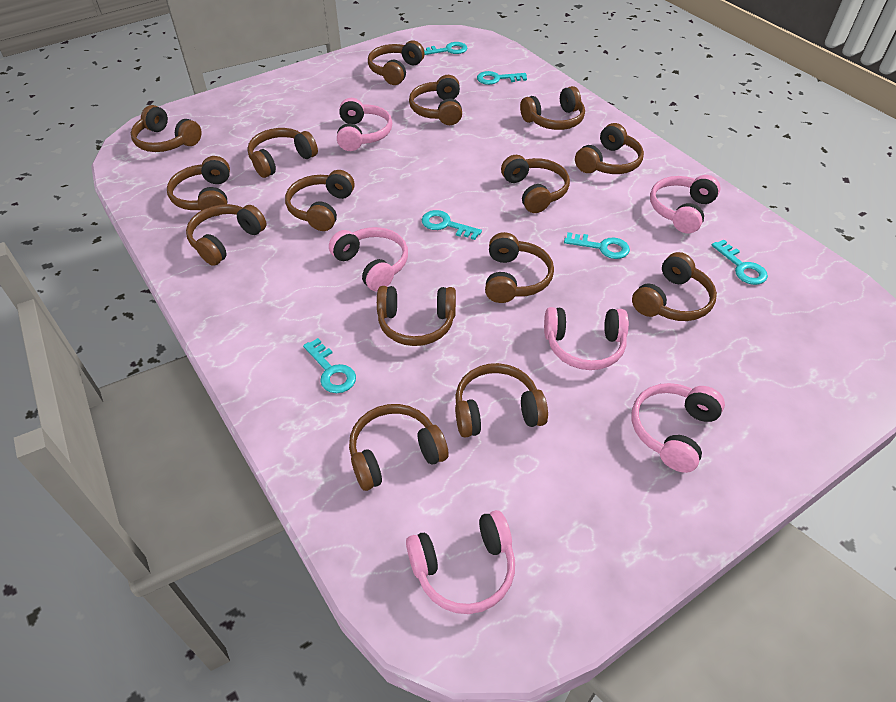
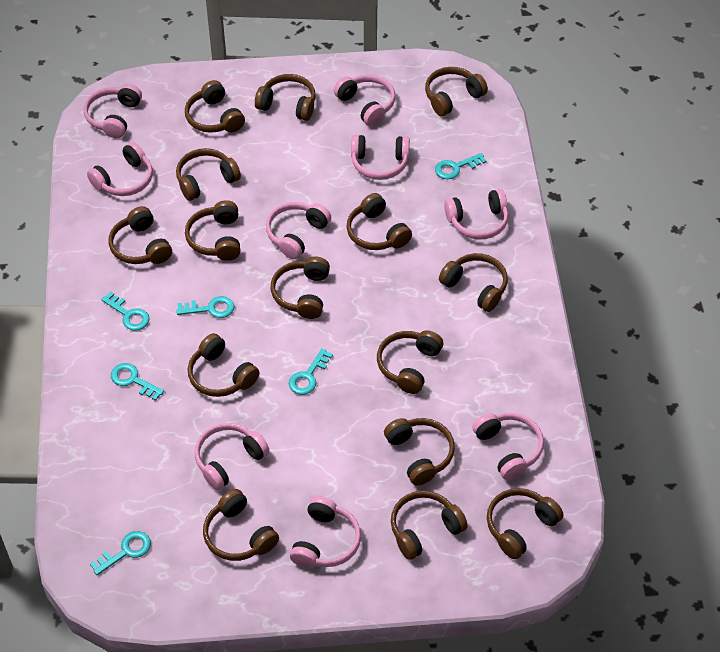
pink headphones: [329,227,408,292] [337,98,392,151] [406,510,515,614] [544,307,629,370] [632,383,725,473] [650,175,721,233] = 6 -> [84,84,142,138] [87,142,153,196] [195,423,269,490] [266,202,331,259] [290,496,361,568] [334,75,395,126] [351,135,410,180] [444,189,508,240] [472,413,544,480] = 9

